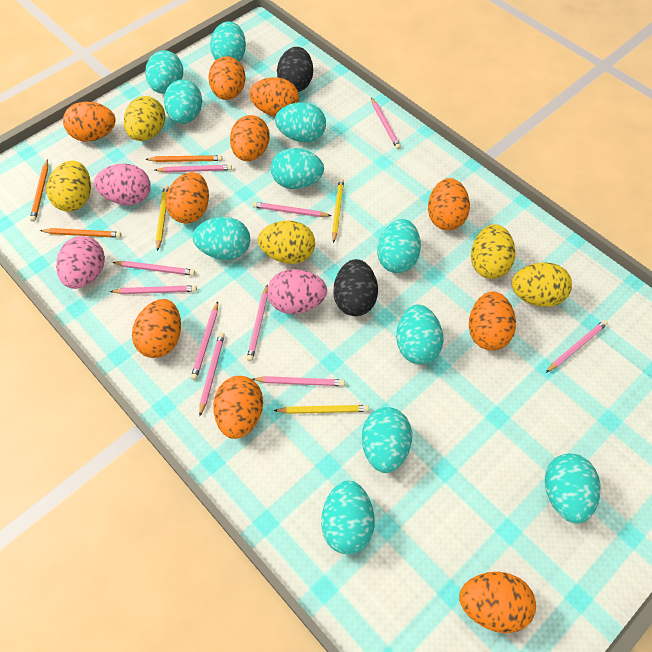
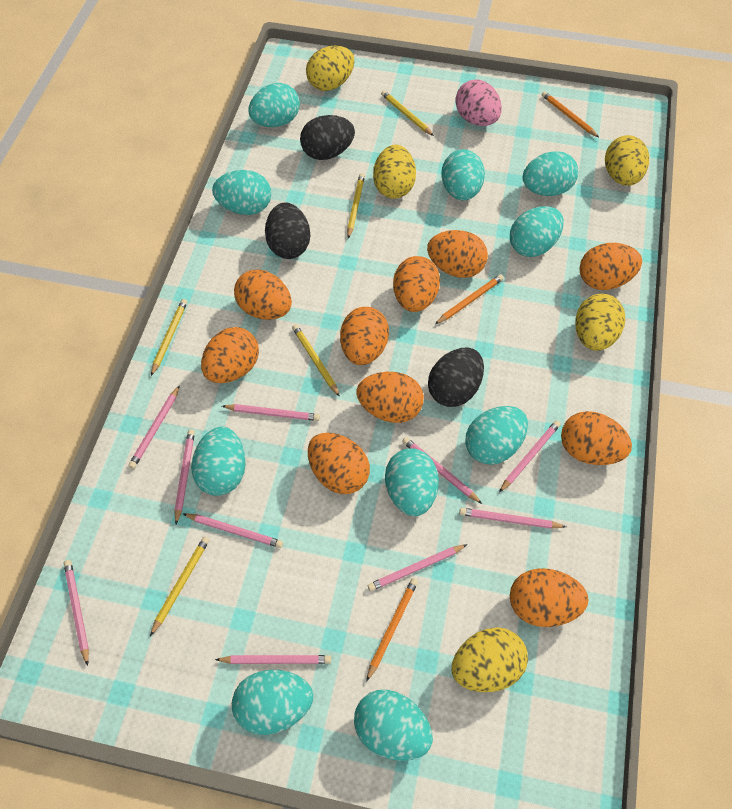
black egg: [277,47,313,92] [333,259,378,316] = 2 -> [265,202,310,259] [300,115,355,160] [428,348,484,407] = 3
pink egg: [56,236,105,289] [94,164,151,205] [267,269,327,314] = 3 -> [455,80,502,126] = 1
turquoise egg: [145,50,183,94] [164,79,202,124] [192,217,250,260] [210,21,246,61] [271,148,324,189] [275,102,326,143] [321,481,375,555] [362,407,412,473] [377,219,421,273] [396,304,444,365] [545,454,600,524] = 11 -> [191,427,246,496] [212,170,271,215] [232,670,313,735] [249,83,300,127] [354,690,433,761] [385,448,439,516] [441,149,485,201] [465,406,528,465] [510,206,564,257] [523,151,578,196] = 10
yellow pencil: [156,185,169,251] [273,405,369,414] [332,178,344,243] = 3 -> [150,536,210,636] [151,299,188,376] [292,324,340,397] [347,173,365,239] [381,90,434,136] = 5

